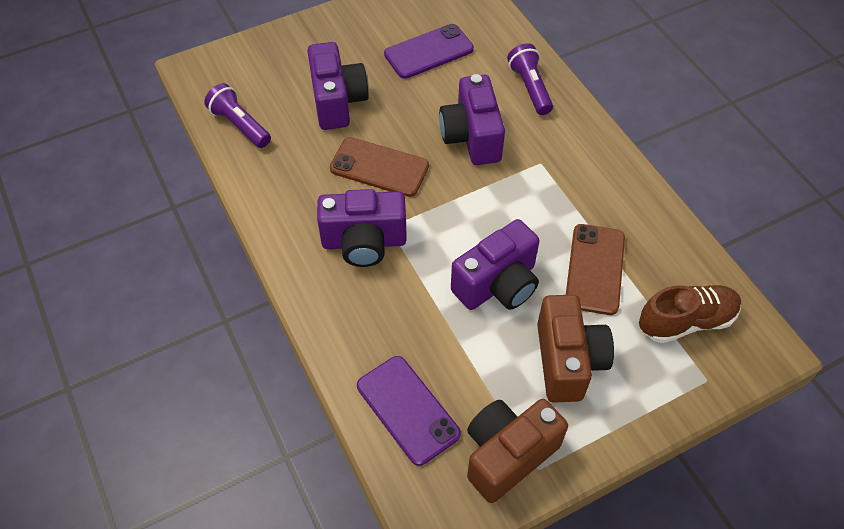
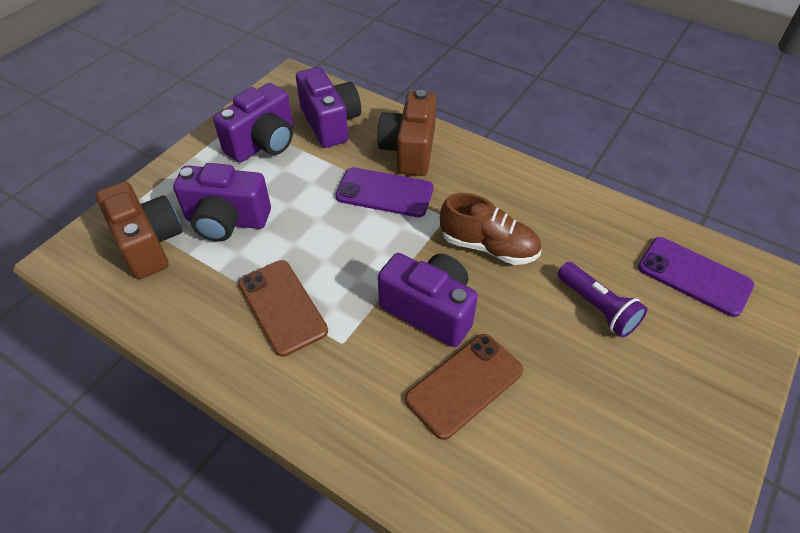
purple flashlight: [204,83,271,148] [507,43,553,115] = 2 -> [557,262,647,338] = 1

